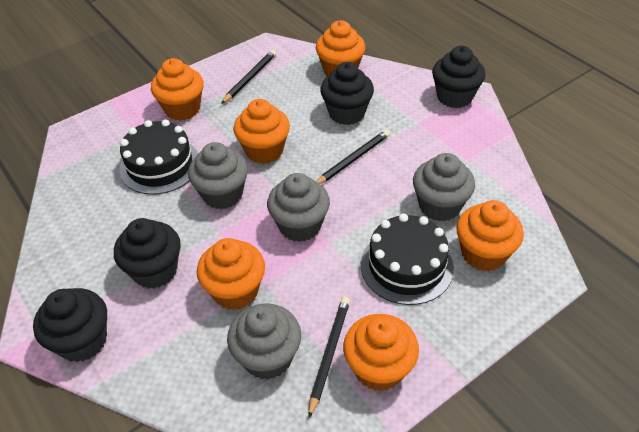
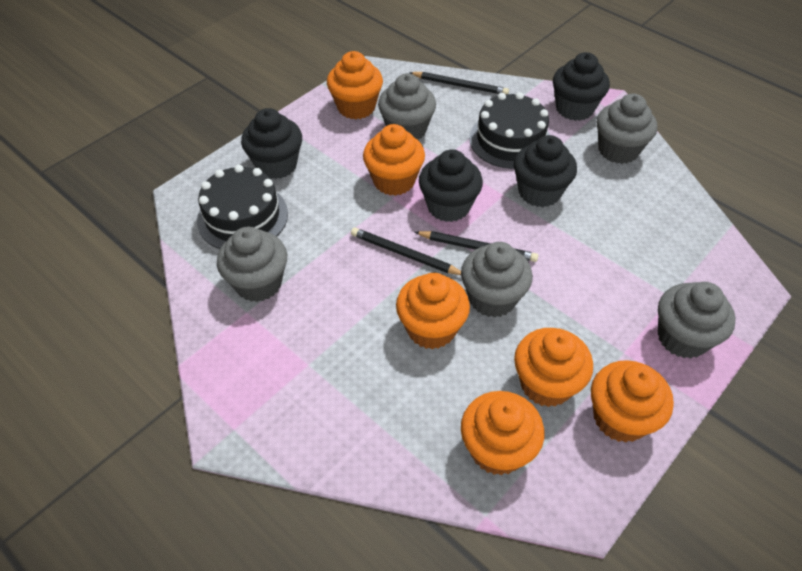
grey cupcake: [188,142,248,209] [227,304,301,380] [267,173,330,242] [413,153,475,221] = 4 -> [217,227,287,302] [378,73,436,140] [461,242,533,318] [597,94,657,164] [658,282,735,359] = 5

